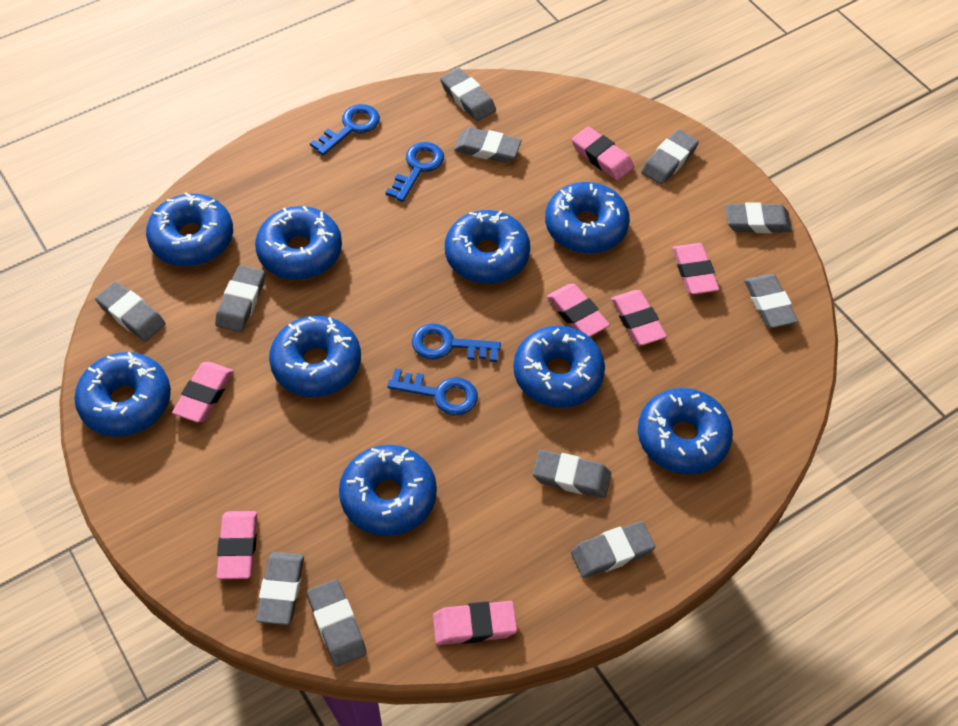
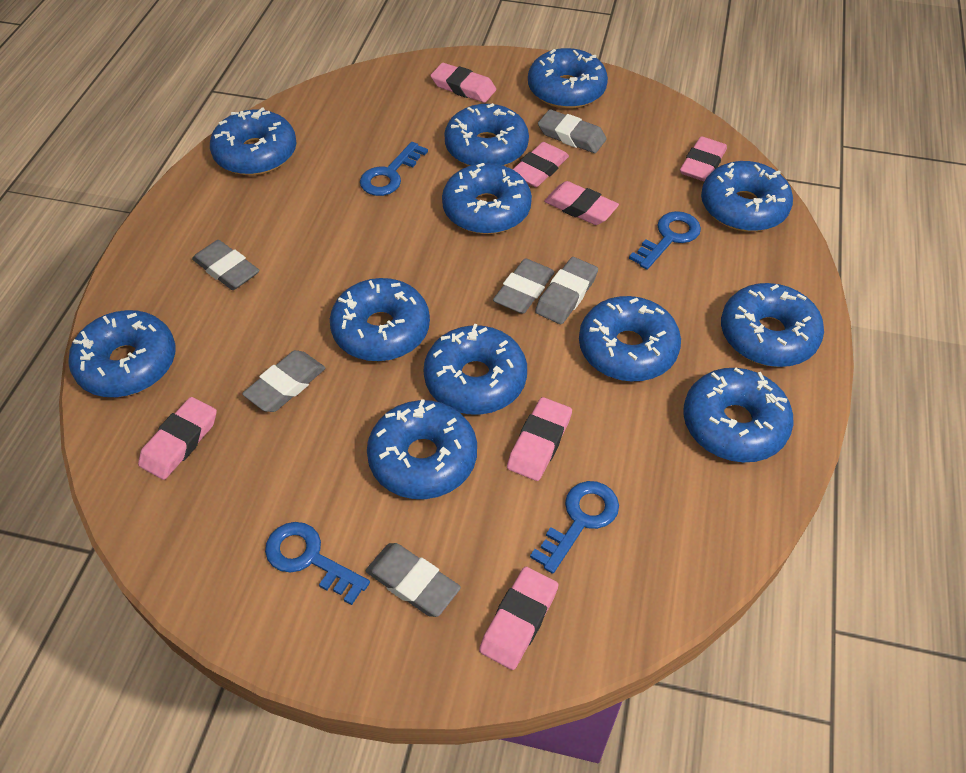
blue donut: [74,352,171,437] [146,192,233,266] [255,206,342,280] [269,316,361,397] [339,445,437,536] [445,210,530,283] [513,326,605,408] [545,182,630,254] [638,388,733,474] = 9 -> [68,310,175,397] [210,107,296,175] [330,278,430,361] [367,399,477,499] [424,324,527,415] [442,163,532,234] [444,103,529,166] [528,48,608,109] [579,296,681,382] [683,368,794,462] [701,161,793,232] [721,283,824,367] = 12
grey eraser: [95,281,166,341] [215,265,265,332] [256,552,304,625] [307,579,367,667] [440,68,496,121] [454,127,522,163] [533,450,611,498] [571,521,655,578] [641,129,699,185] [725,202,792,233] [744,274,798,328] = 11 -> [192,240,260,290] [242,350,326,412] [365,543,461,617] [493,259,555,314] [535,257,598,324] [538,109,607,153] = 6

